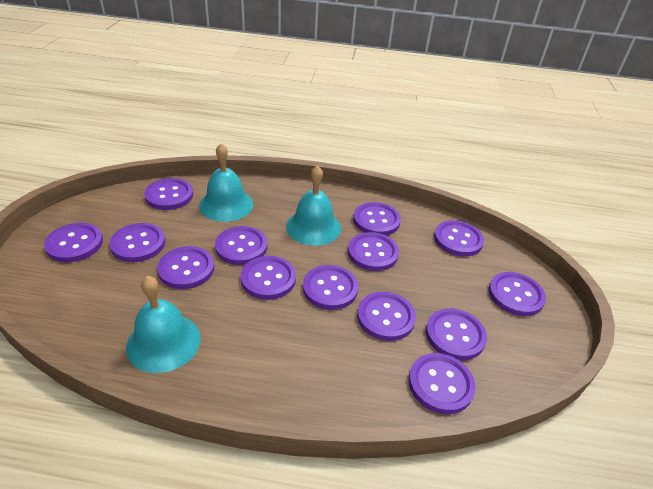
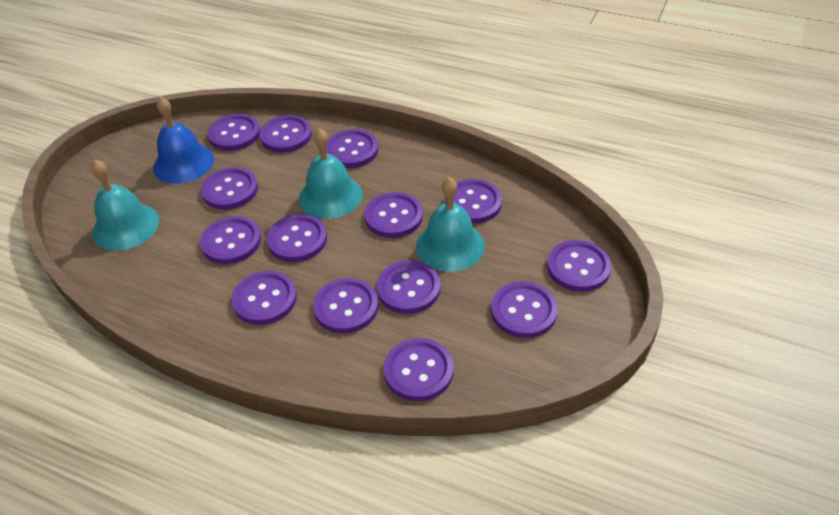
blue bell: none = 0 -> [153,97,214,184] = 1

